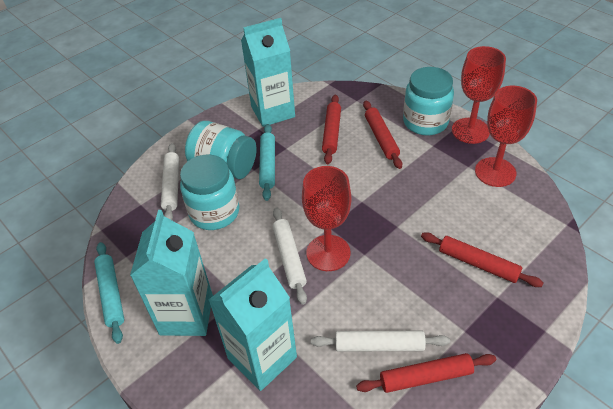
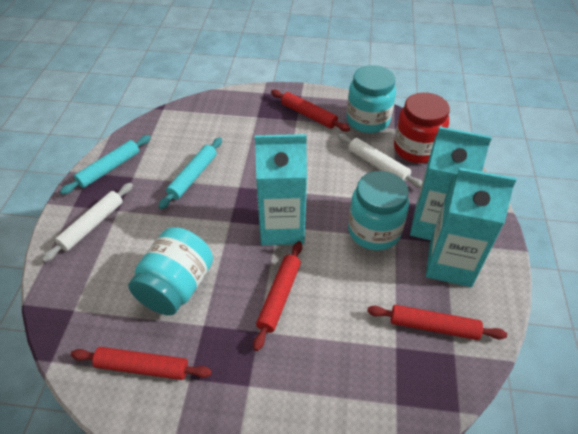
red goblet: [302,166,351,271] [452,46,506,144] [475,85,537,187] = 3 -> none = 0
red jar: none = 0 -> [394,92,450,163] = 1
white rolling pin: [161,143,179,220] [273,207,307,305] [311,331,450,352] = 3 -> [42,183,133,262] [338,134,422,188] = 2

